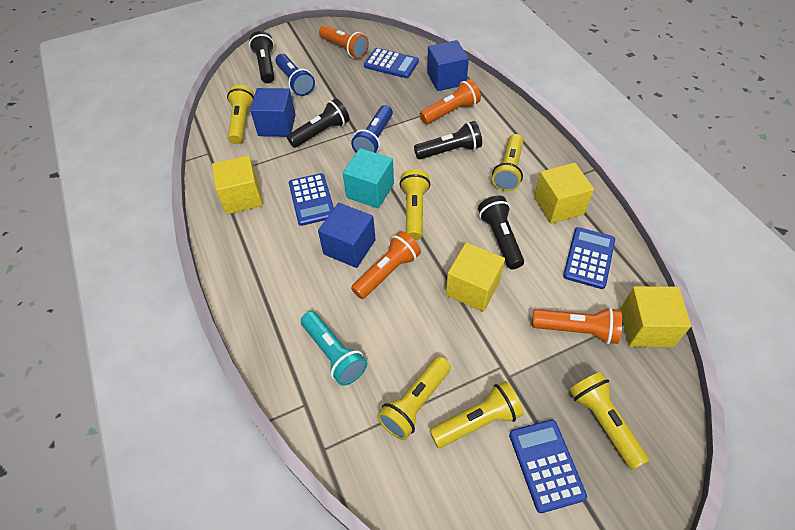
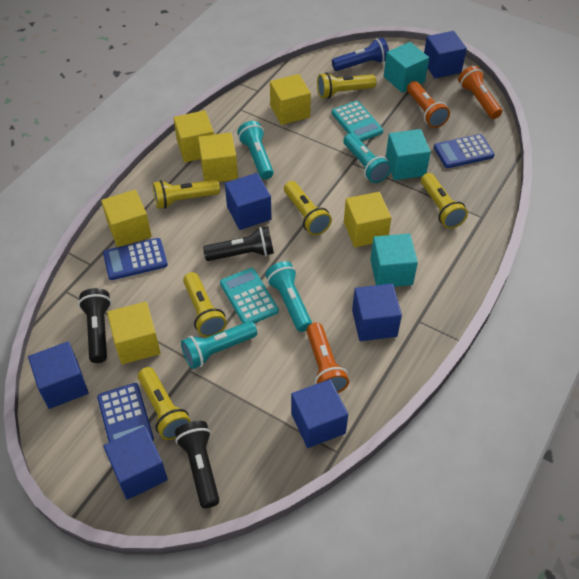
black flashlight: [249,31,274,83] [287,98,350,148] [414,121,482,159] [478,196,524,269] = 4 -> [78,288,111,363] [175,421,219,508] [203,226,274,261] = 3
blue calculator: [289,173,334,226] [364,48,419,78] [509,420,587,513] [563,227,615,289] = 4 -> [97,383,154,442] [103,238,168,280] [434,134,495,168] = 3
blue cube: [250,88,296,137] [318,203,376,268] [427,40,469,91] = 3 -> [28,342,89,409] [103,426,168,500] [225,173,272,230] [291,379,348,448] [352,283,402,341] [424,31,467,78] = 6
blue flashlight: [275,54,315,96] [351,105,393,153] = 2 -> [332,38,389,71] = 1
orange flashlight: [319,25,369,59] [351,231,421,299] [420,79,481,124] [532,307,622,344] = 4 -> [306,322,349,393] [407,81,450,128] [458,66,502,119] = 3
turquoise calculator: none = 0 -> [220,268,279,323] [332,101,383,142] = 2
turquoise cube: [343,148,394,208] = 1 -> [370,234,418,287] [384,42,429,93] [386,129,431,180] = 3
turquoise flashlight: [301,311,367,386] = 1 -> [181,321,257,369] [237,121,274,179] [265,261,312,332] [343,133,391,183] = 4
yellow cube: [212,155,263,214] [446,242,505,312] [534,163,594,224] [620,286,691,347] = 4 -> [101,190,151,247] [107,302,161,364] [173,110,214,162] [198,132,238,182] [270,74,311,125] [344,192,391,247] = 6

